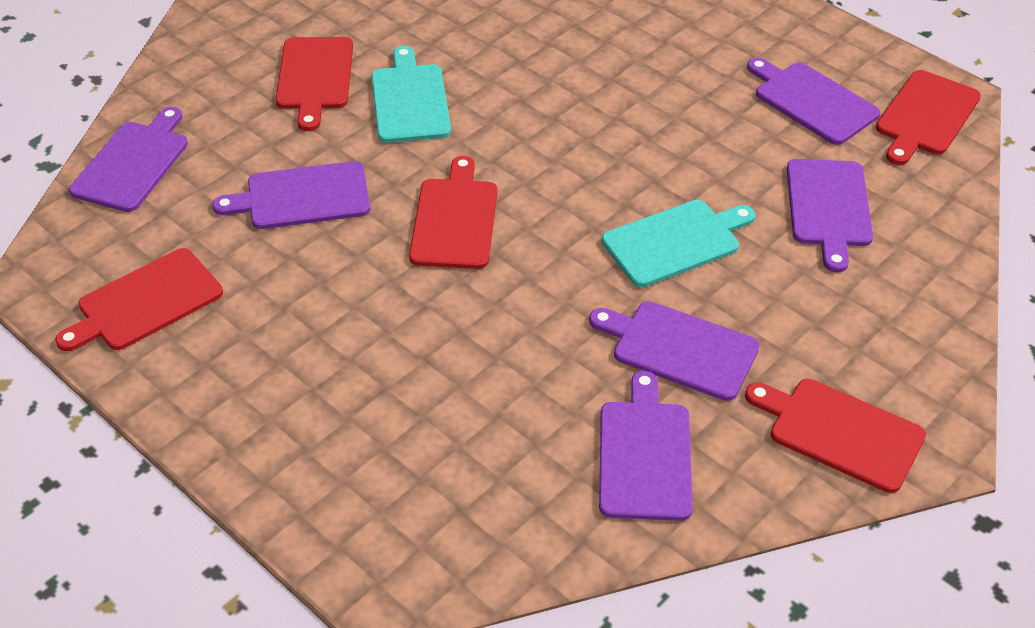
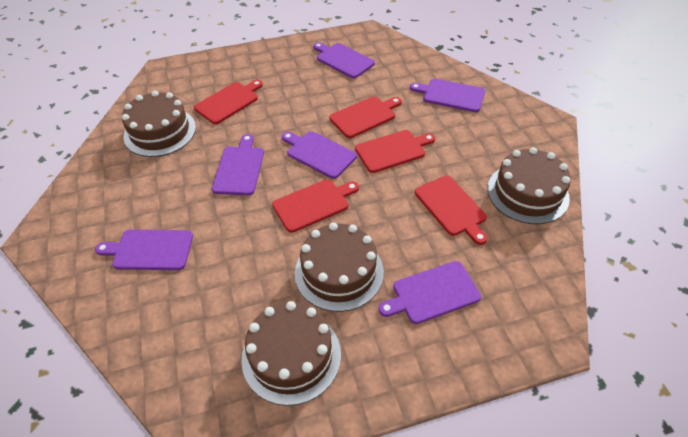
brown cake: none = 0 -> [122,91,196,157] [241,301,341,406] [295,222,384,312] [487,147,571,224] = 4
turquoise cutting board: [371,46,451,143] [602,200,755,287] = 2 -> none = 0

